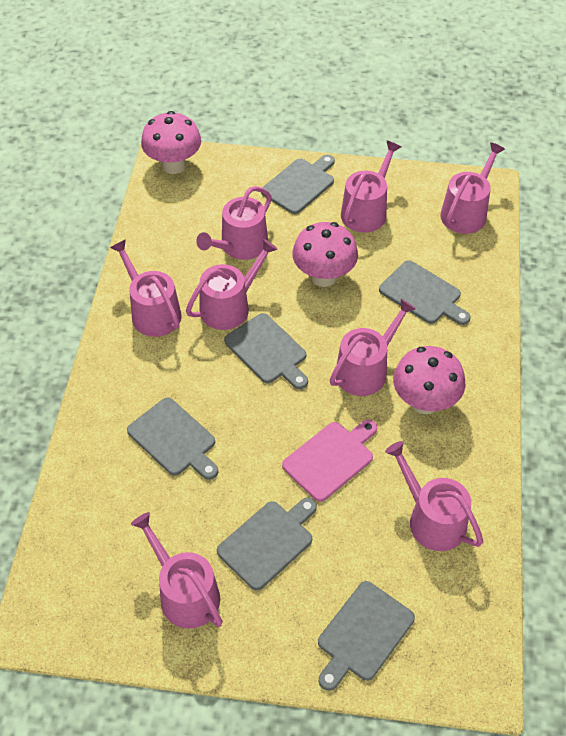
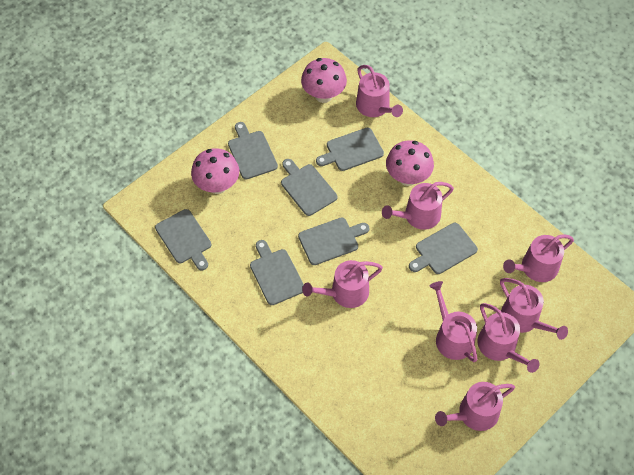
grey cutting board: [127,397,218,480] [217,497,317,591] [224,313,308,389] [261,155,335,214] [318,581,415,691] [379,260,471,325] = 6 -> [155,209,211,270] [228,122,278,179] [250,240,304,305] [281,159,337,216] [298,218,369,265] [316,128,384,171] [409,223,478,274] = 7
pink cutting board: [282,419,377,502] = 1 -> none = 0

